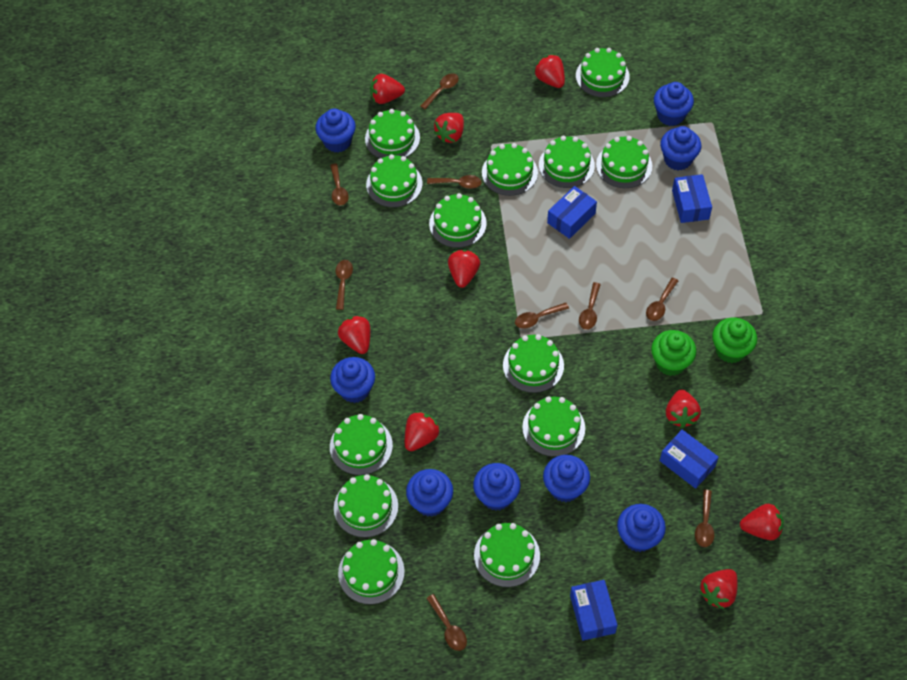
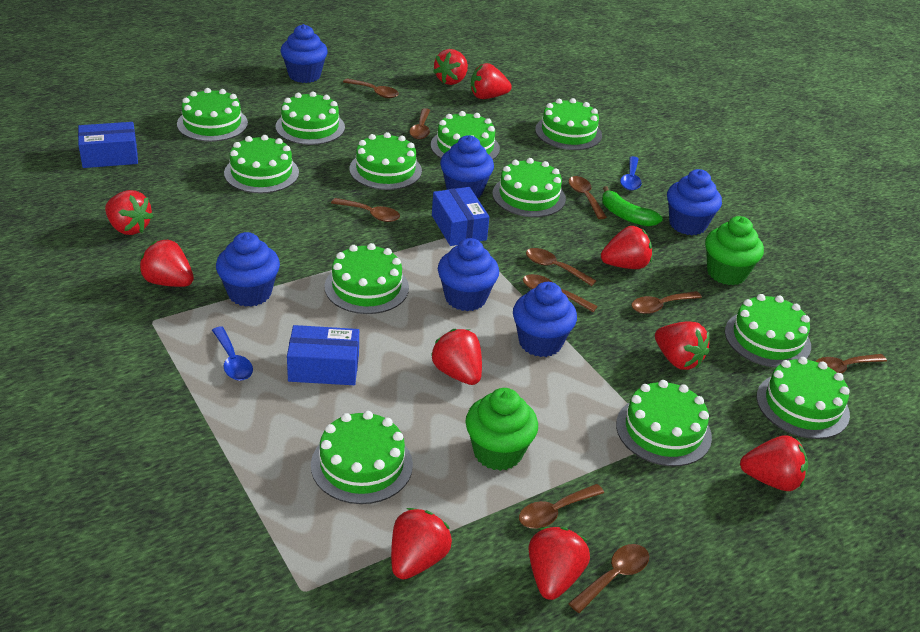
blue box: [547,186,597,239] [570,580,618,641] [660,430,719,489] [672,174,712,223] = 4 -> [78,122,138,168] [287,325,359,385] [432,187,489,246] = 3
blue cupcake: [315,109,356,152] [330,357,375,403] [406,469,453,517] [473,463,520,511] [543,455,590,502] [617,504,666,552] [654,82,694,126] [660,126,701,170] = 8 -> [216,232,280,307] [281,24,328,83] [438,238,499,311] [440,135,494,198] [513,282,577,357] [667,169,722,235] = 6
blue spoon: none = 0 -> [212,327,253,381] [620,156,642,190] = 2
brown spoon: [330,163,349,206] [336,260,353,310] [420,73,459,109] [426,594,467,651] [427,175,482,189] [515,303,569,329] [579,282,601,330] [646,278,678,321] [695,490,714,547] = 9 -> [331,198,400,222] [343,79,399,98] [409,108,430,139] [519,484,604,529] [523,274,598,312] [526,248,596,286] [568,544,649,613] [569,176,607,219] [631,291,702,314] [815,354,887,373] = 10
green banana: none = 0 -> [602,186,663,227] = 1
green cake: [330,414,393,475] [334,474,398,537] [338,539,405,604] [365,109,420,158] [366,154,422,207] [429,193,487,248] [474,523,540,587] [482,143,538,196] [503,334,564,393] [522,396,585,457] [539,136,595,188] [576,48,630,97] [596,136,652,188] = 13 -> [177,88,248,142] [224,135,299,193] [275,91,345,145] [311,411,413,504] [324,243,409,314] [350,132,422,190] [431,111,500,160] [492,158,566,217] [535,98,602,150] [616,380,712,466] [725,294,811,368] [756,357,850,439] = 12
red strawberry: [338,315,370,354] [370,74,405,104] [405,411,440,451] [434,113,464,143] [448,250,480,288] [534,54,565,88] [666,389,701,428] [699,569,738,609] [740,504,784,540] = 9 -> [105,190,153,235] [139,239,194,287] [391,508,452,580] [431,329,482,385] [433,49,468,85] [471,63,512,99] [529,527,590,600] [601,226,652,269] [655,321,710,370] [740,435,808,491] = 10

